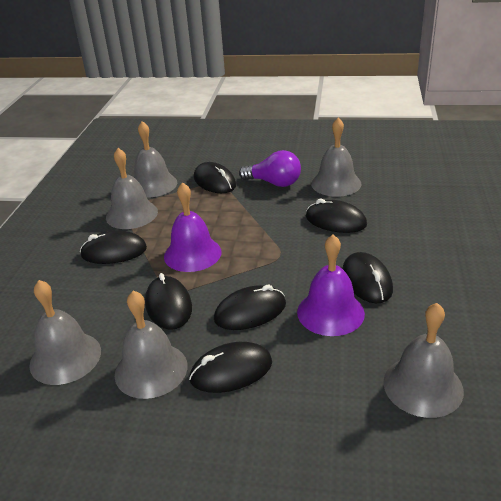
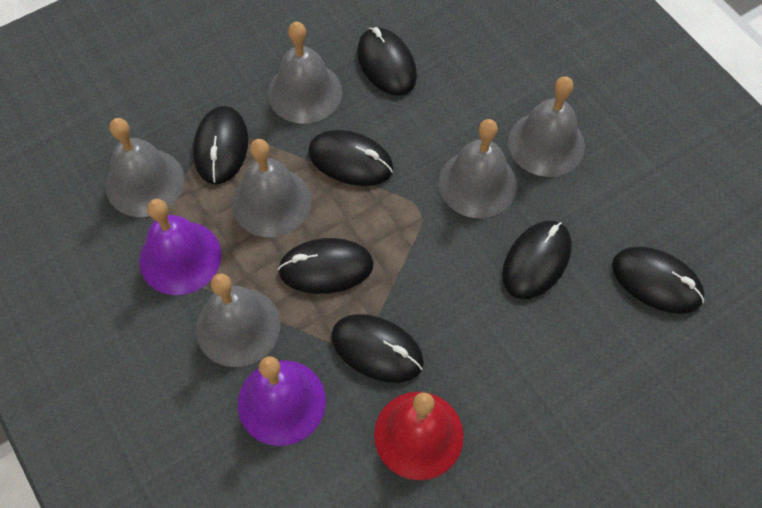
purple light bulb: [239,150,301,187] = 1 -> none = 0
red bell: none = 0 -> [374,392,464,480] = 1

